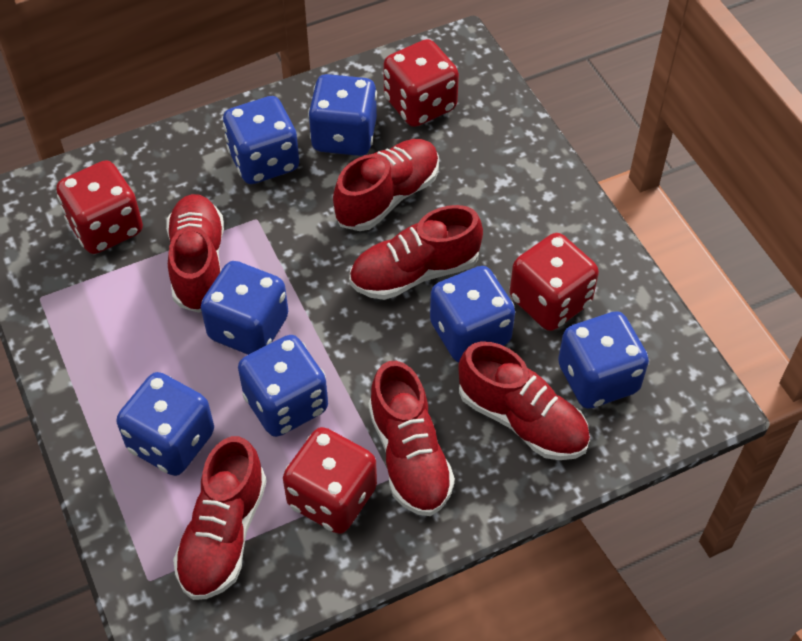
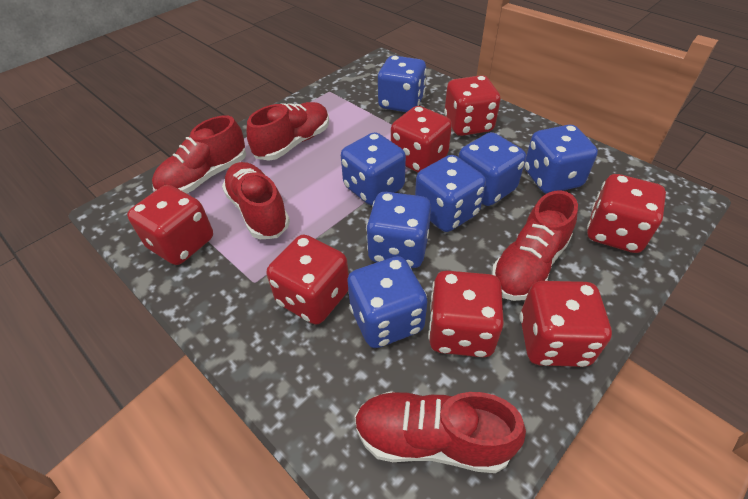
red dice: [56,160,143,254] [283,427,377,534] [383,39,459,127] [510,233,599,331] = 4 -> [127,185,213,265] [267,235,349,325] [391,106,452,173] [428,271,504,357] [444,75,500,136] [519,281,612,367] [587,174,666,253] = 7
red shoe: [166,194,224,313] [173,436,267,600] [333,139,439,231] [349,205,483,300] [368,361,455,516] [458,341,590,460] = 6 -> [152,115,246,194] [222,162,290,239] [247,102,329,161] [355,391,526,473] [492,190,578,301] = 5

